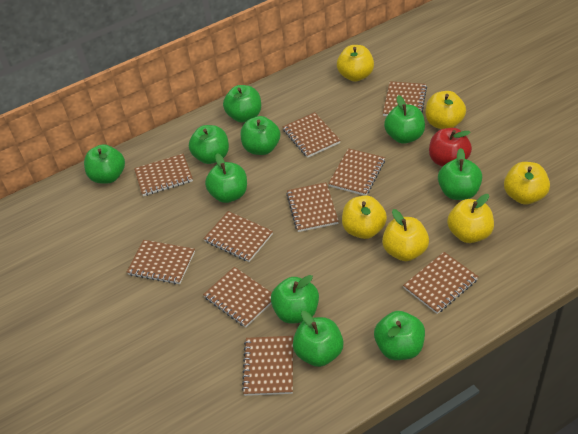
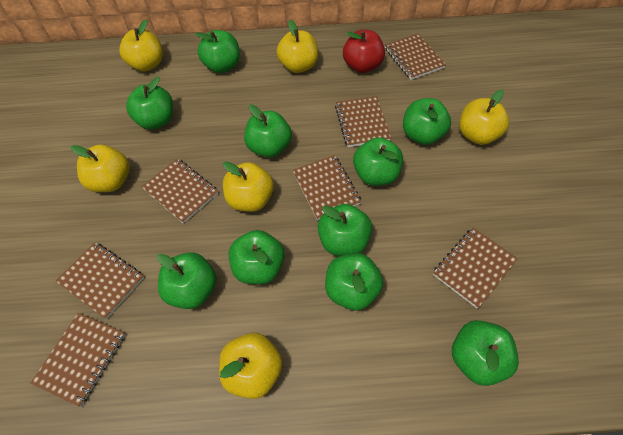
brown notebook: [127,240,195,284] [134,154,193,196] [203,211,273,262] [203,267,272,328] [242,336,293,396] [283,112,341,158] [286,182,339,232] [328,148,385,196] [383,81,427,116] [403,252,479,314] = 10 -> [31,313,125,407] [56,242,144,319] [142,158,218,224] [293,155,361,220] [335,96,391,147] [385,34,446,80] [433,228,518,308] = 7

